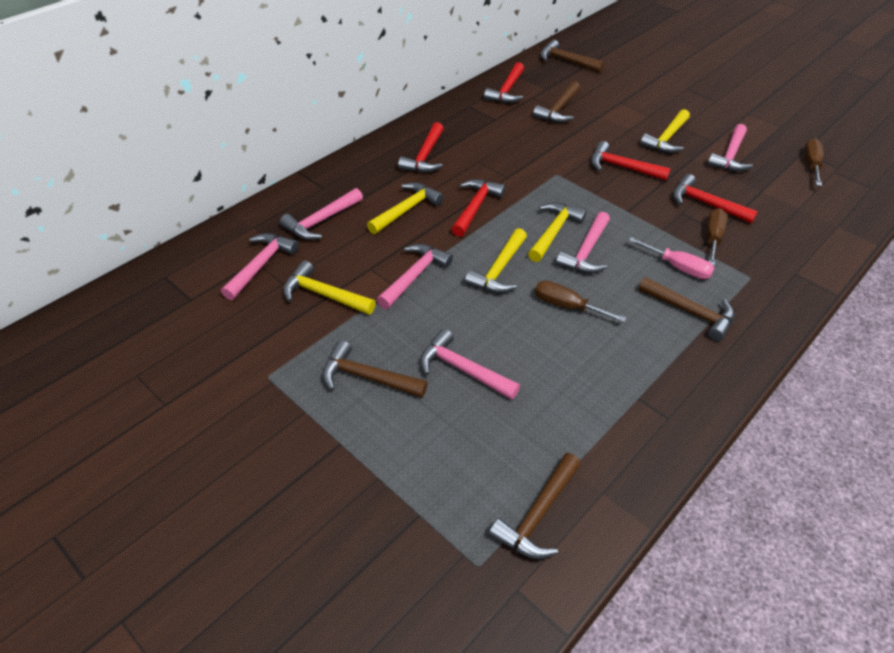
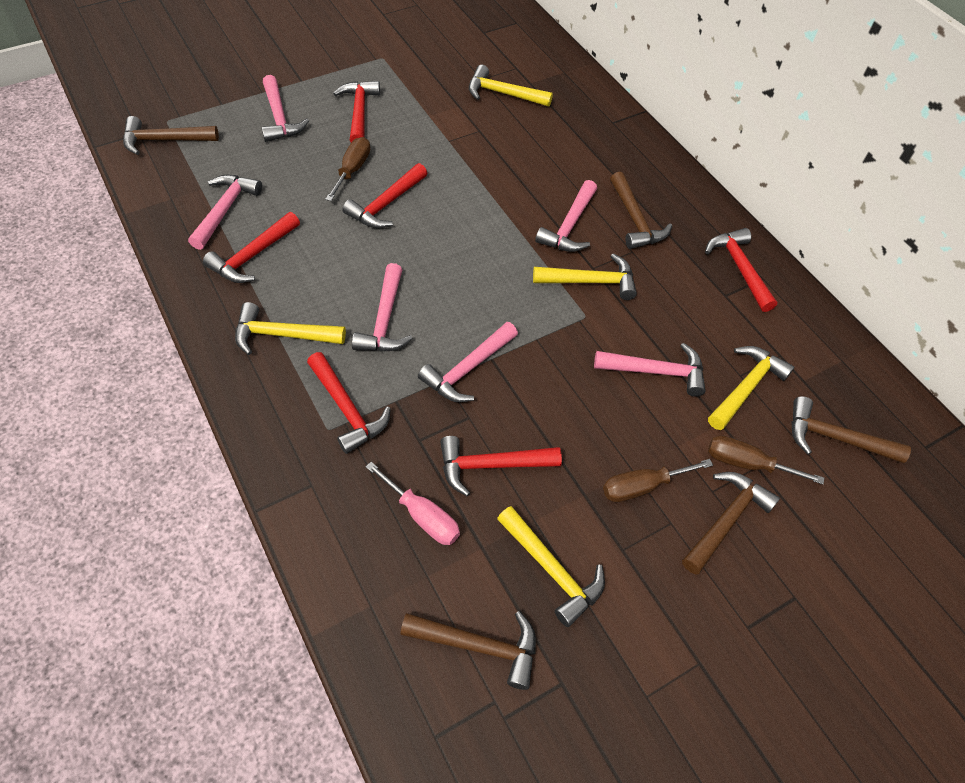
red hammer: [398,122,444,172] [451,179,505,237] [484,62,524,103] [591,141,671,181] [673,174,758,224] = 5 -> [203,212,300,283] [307,352,391,454] [333,81,380,142] [342,163,427,229] [440,436,562,496] [705,228,777,312] = 6

